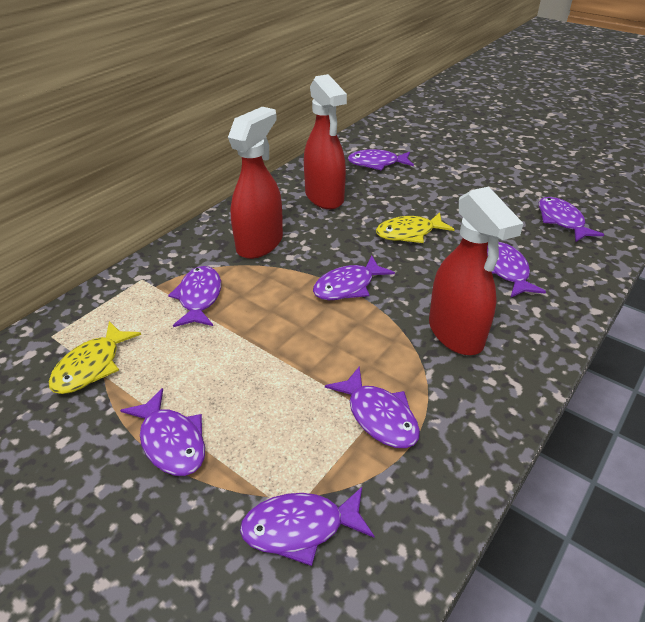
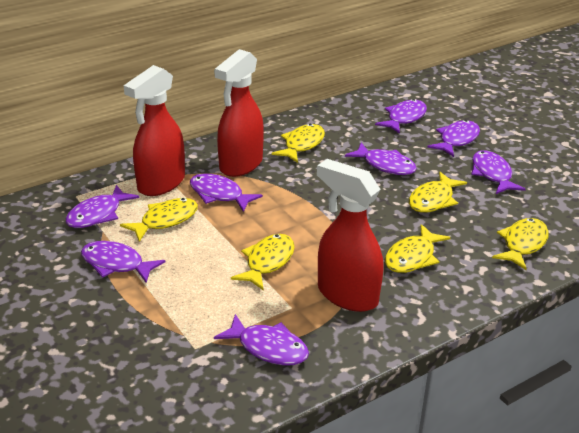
yellow fish: [49,321,141,394] [376,212,455,243] = 2 -> [120,198,198,242] [231,234,295,291] [271,124,325,163] [385,224,451,273] [409,172,467,213] [492,218,549,270] = 6

